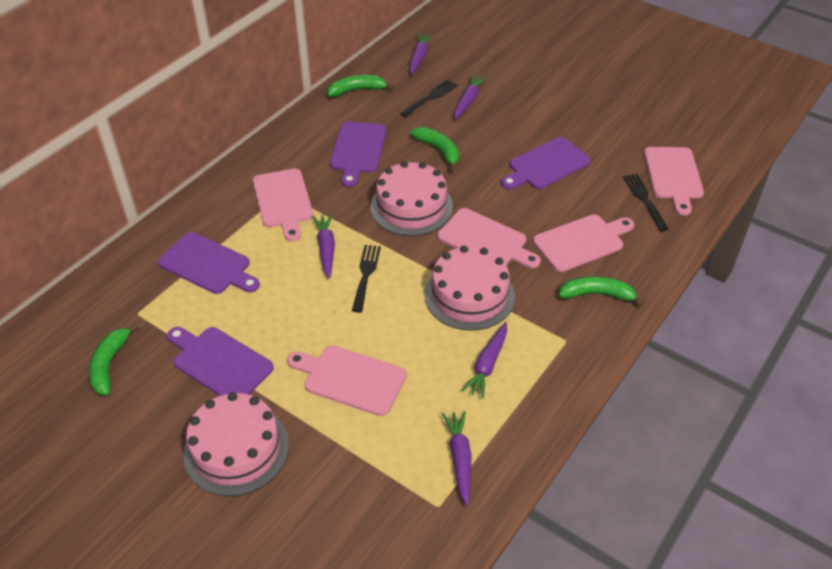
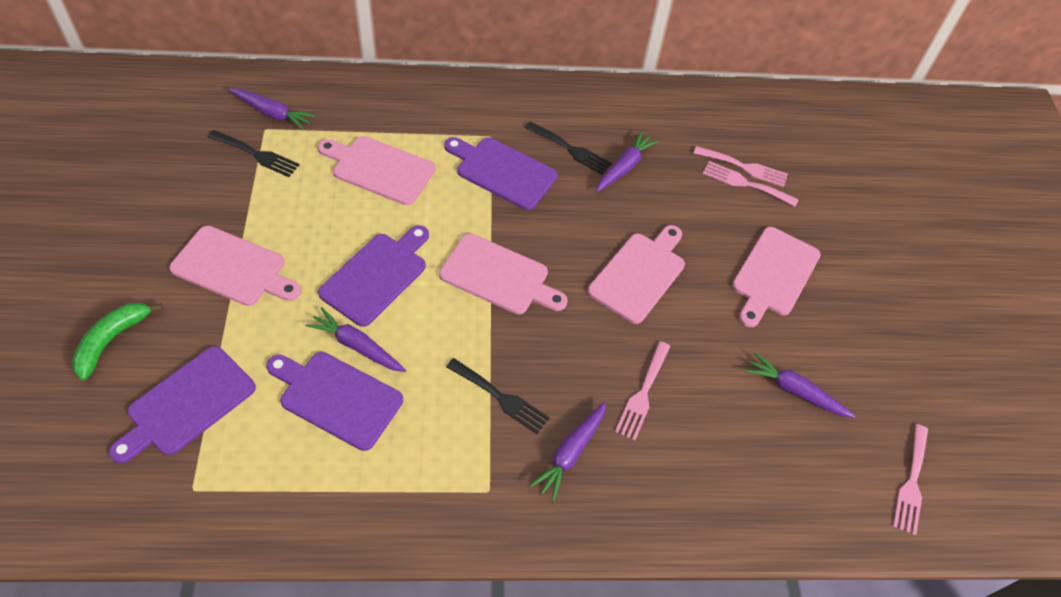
green banana: [89,323,139,396] [327,75,394,97] [410,127,459,171] [558,276,644,306] = 4 -> [72,303,163,380] = 1
pink cake: [183,392,289,496] [370,161,453,236] [424,246,515,331] = 3 -> none = 0
pink fork: none = 0 -> [615,341,671,441] [694,146,788,187] [703,161,799,207] [893,424,928,535] = 4

